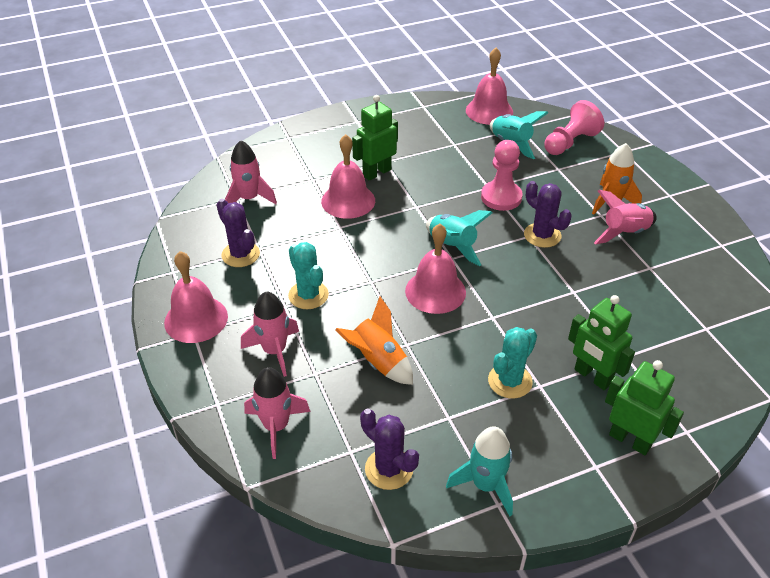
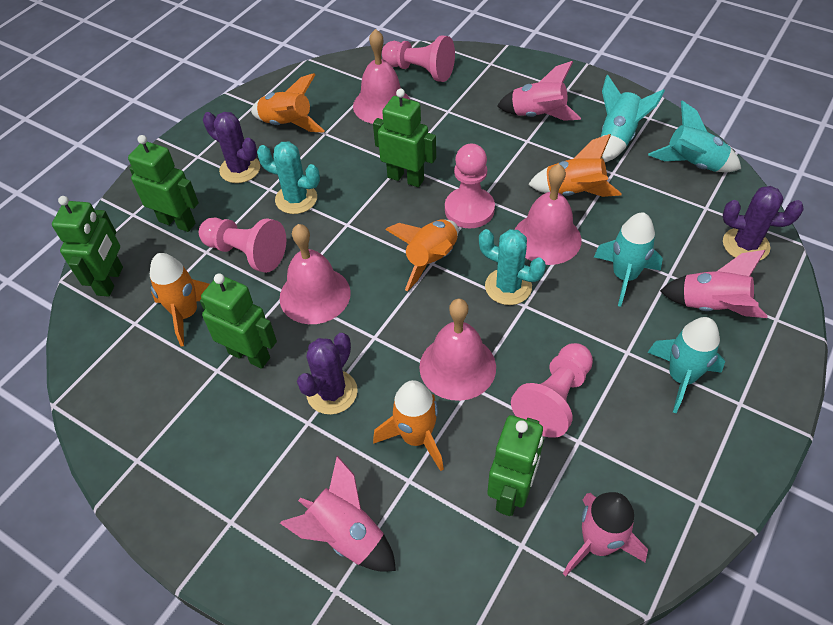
green robot: [352,95,398,181] [568,295,635,390] [605,360,684,455] = 3 -> [52,196,123,297] [128,135,199,232] [200,273,277,369] [373,89,436,187] [487,415,544,516] = 5
orange rocket: [335,296,413,385] [592,143,642,215] = 2 -> [150,253,210,346] [251,73,325,133] [373,380,444,471] [385,219,458,291] [528,134,622,197] = 5
pink pawn: [481,140,523,211] [544,100,604,155] = 2 -> [199,217,286,273] [382,35,455,82] [445,143,495,229] [511,343,593,438] = 4
turquoise rocket: [426,210,493,266] [446,426,513,516] [490,111,548,159] = 3 -> [594,212,663,307] [601,74,665,162] [647,317,725,413] [648,100,741,172] = 4

